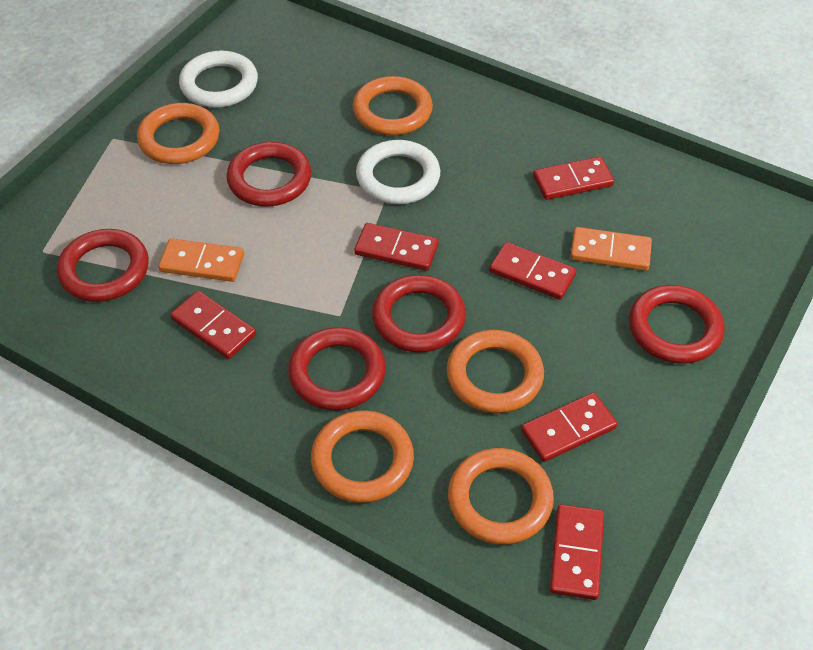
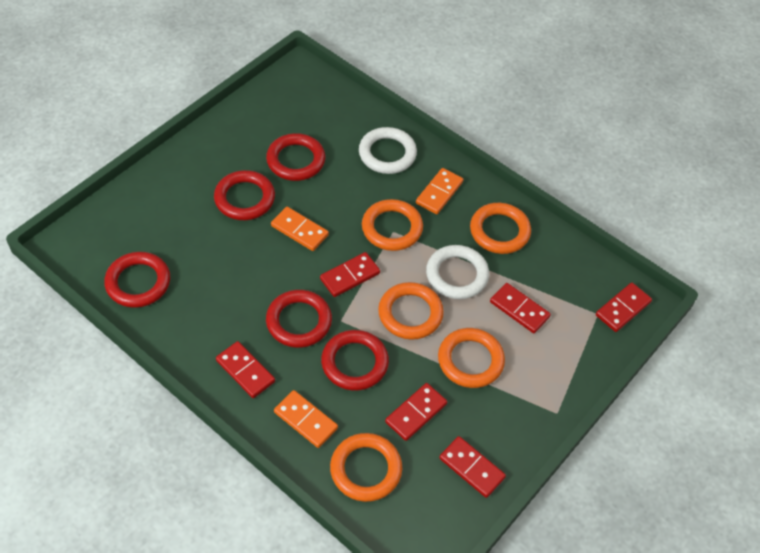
orange domino: [158,238,244,282] [570,227,652,271] = 2 -> [271,207,329,251] [274,390,338,448] [416,168,463,214] = 3

